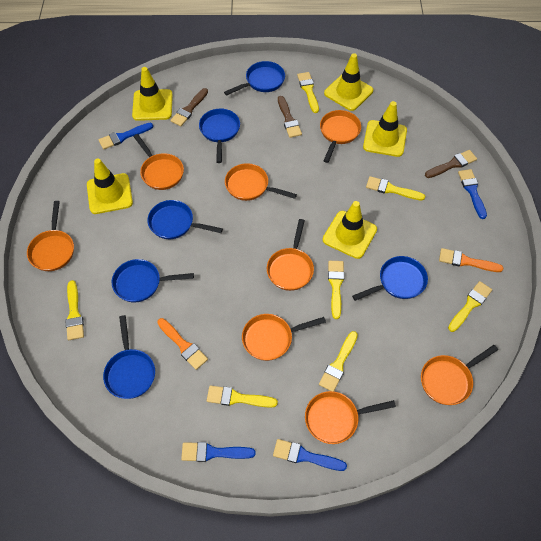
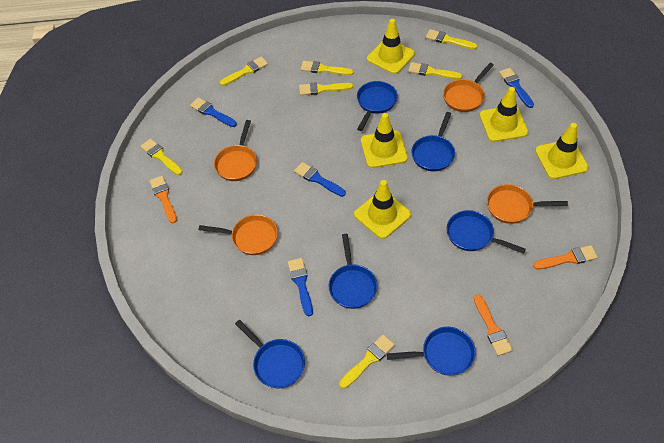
brown brush: [170,88,208,126] [278,96,302,138] [425,150,477,178] = 3 -> none = 0
orange brush: [157,318,208,370] [439,248,504,272] = 2 -> [150,176,177,223] [474,294,513,356] [533,245,598,269] = 3
orange pan: [27,201,74,271] [133,134,184,190] [225,163,297,201] [242,314,326,361] [267,219,314,291] [305,391,396,444] [320,110,361,163] [421,345,498,405] = 8 -> [199,215,278,255] [214,120,257,181] [443,63,494,112] [487,184,568,224] = 4

